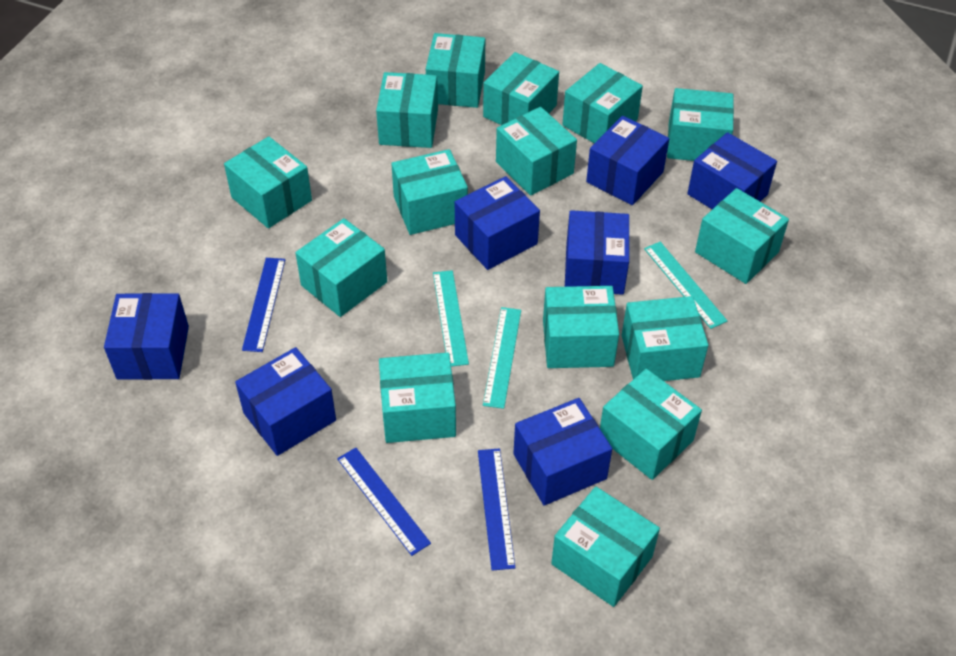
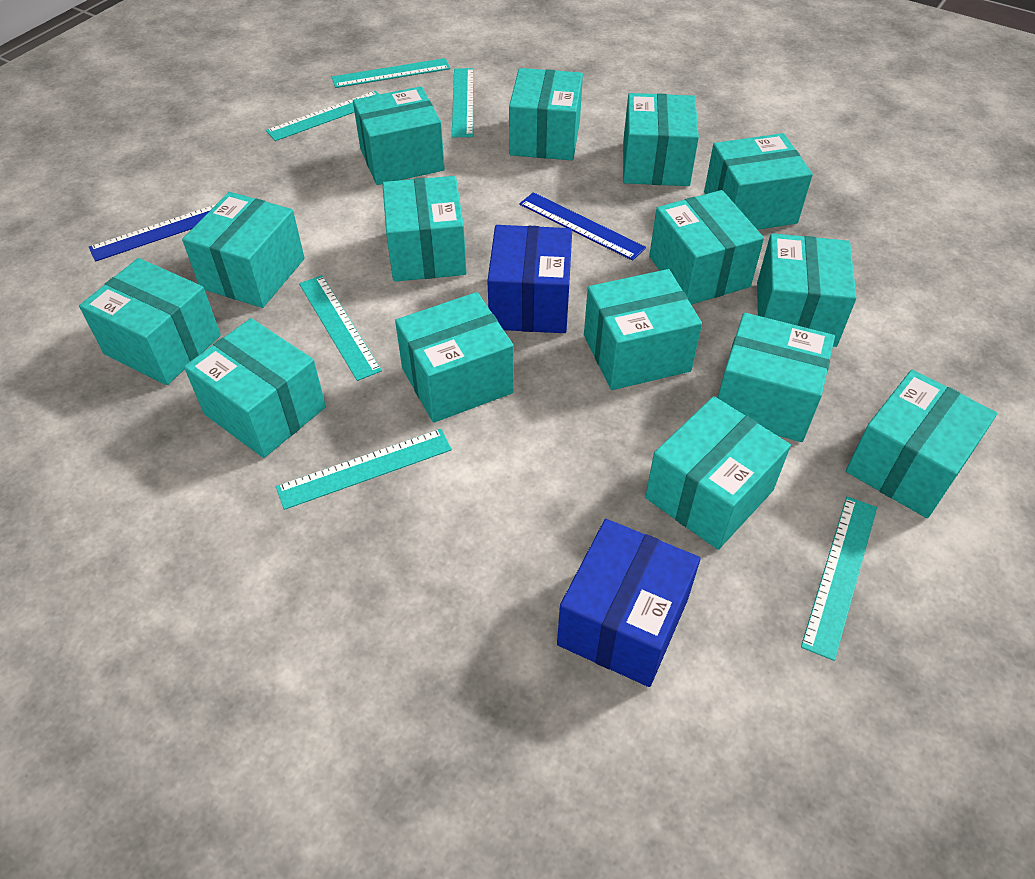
blue box: [104,293,189,380] [235,347,336,456] [455,176,540,270] [513,398,612,506] [565,210,629,295] [586,116,669,205] [687,132,777,209] = 7 -> [487,225,572,333] [557,519,701,687] = 2
blue ruler: [242,258,285,352] [337,448,431,556] [478,448,515,571] = 3 -> [89,204,216,262] [519,192,646,261] = 2
turquoise ruler: [433,270,469,367] [483,307,521,409] [644,242,727,329] = 3 -> [266,91,379,141] [276,429,452,510] [299,275,382,381] [332,58,450,88] [452,68,474,137] [801,497,877,661] = 6

